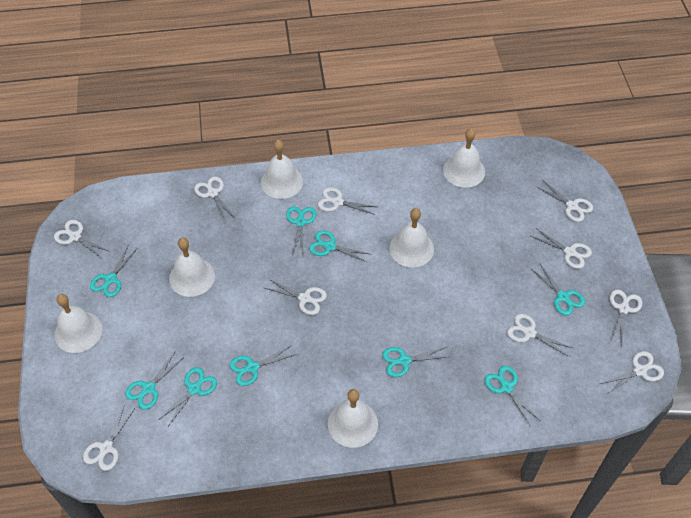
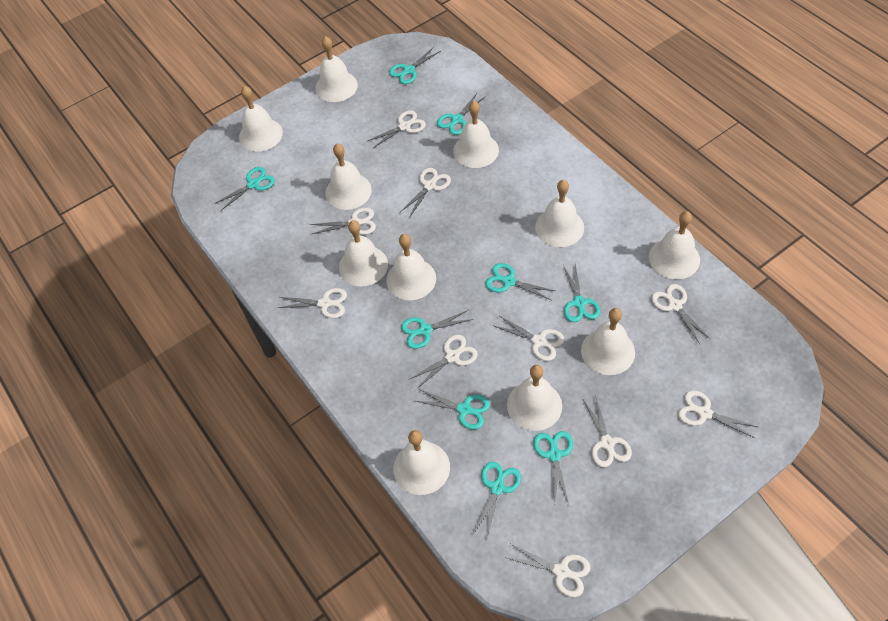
white bell: [54,294,103,353] [169,238,215,297] [261,140,303,199] [328,389,378,448] [390,208,434,267] [443,129,485,188] = 6 -> [239,86,283,152] [315,36,358,102] [325,143,372,210] [339,220,388,287] [386,234,436,300] [394,430,450,495] [453,101,499,168] [507,365,562,431] [535,180,584,247] [581,308,635,375] [649,211,700,279] = 11

